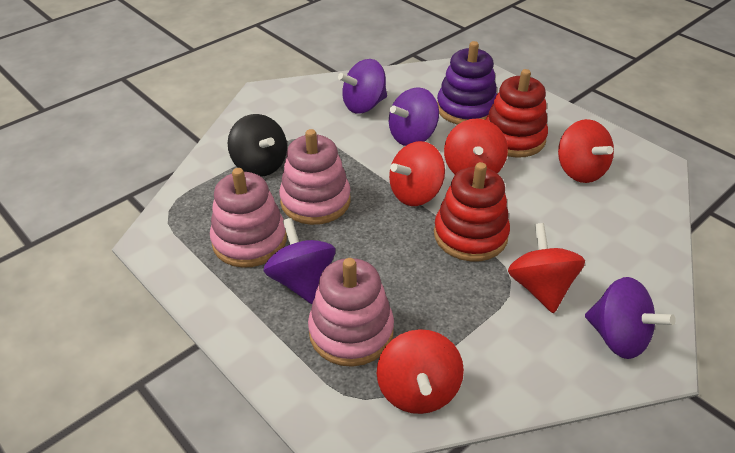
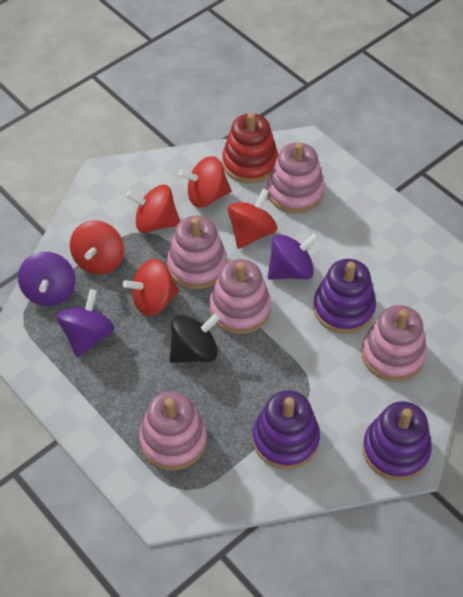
pink stacking toy: [210,168,287,268] [279,129,351,225] [308,258,394,367] = 3 -> [139,391,207,470] [167,216,227,289] [209,259,271,334] [267,142,325,214] [361,305,427,382] = 5
purple spinning top: [263,218,336,304] [338,59,387,114] [389,87,439,146] [585,277,676,359] = 4 -> [18,252,75,306] [57,289,114,358] [268,233,319,280] = 3
purple stacking toy: [437,41,497,125] = 1 -> [252,390,320,470] [313,259,376,334] [362,401,432,481] = 3
red stacking toy: [434,162,510,262] [485,69,548,158] = 2 -> [222,113,278,184] = 1

